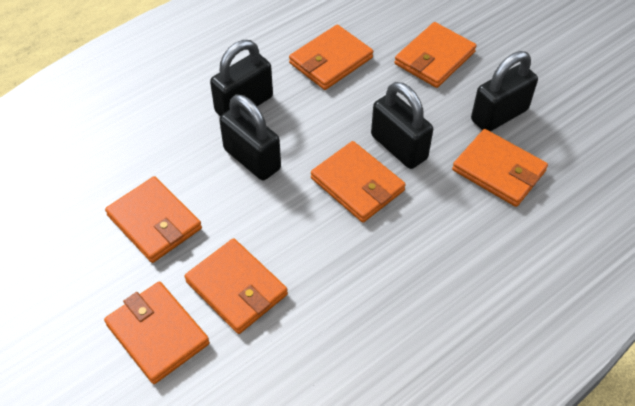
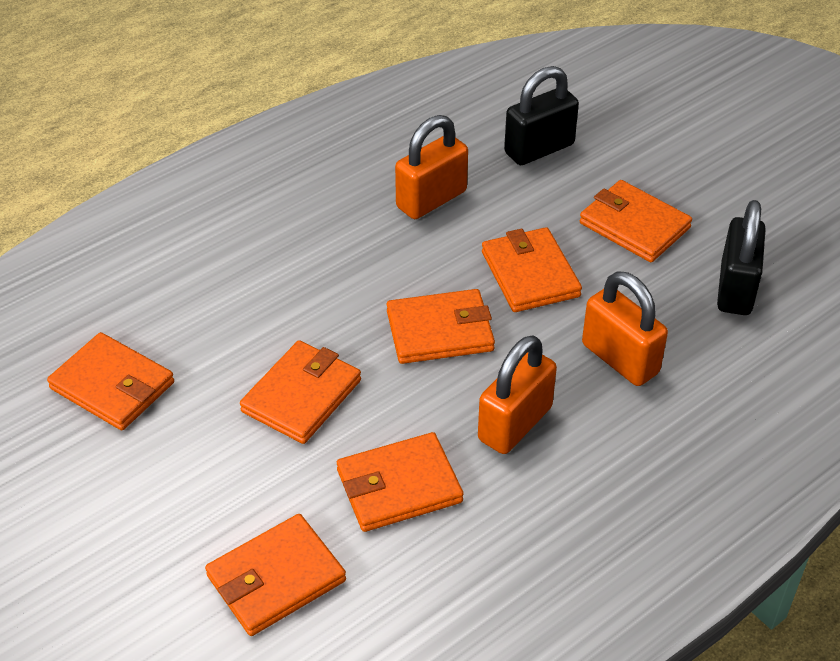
black padlock: [210,40,273,116] [219,95,281,180] [371,82,433,169] [471,51,538,132] = 4 -> [504,66,579,165] [717,200,766,315] = 2
orange padlock: none = 0 -> [395,115,468,219] [478,335,557,454] [582,271,668,386] = 3

